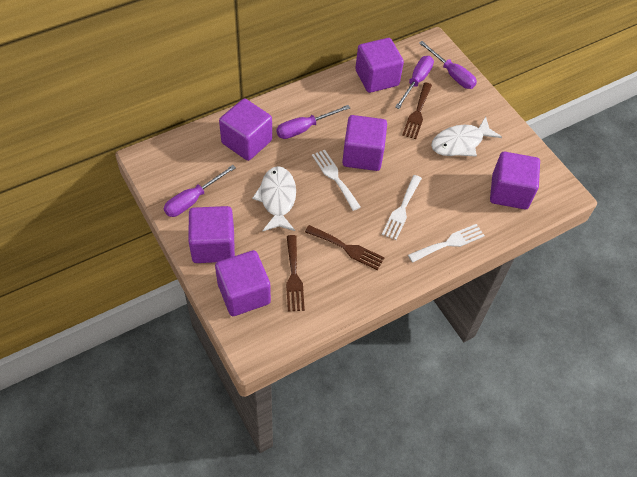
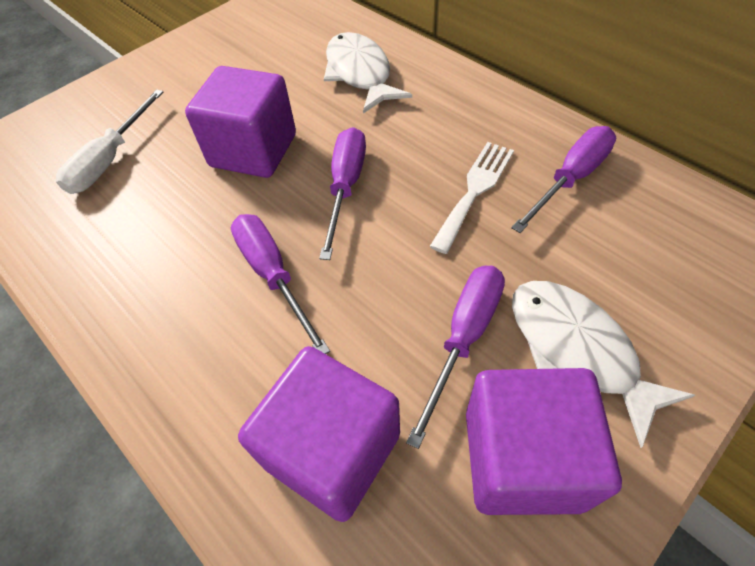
brown fork: [286,235,305,311] [305,225,385,270] [402,83,432,139] = 3 -> none = 0
purple cube: [188,206,235,263] [215,250,271,316] [219,99,272,161] [342,115,387,171] [355,38,404,93] [490,152,540,209] = 6 -> [185,66,296,178] [238,346,400,522] [466,368,622,515] = 3
white fork: [312,150,361,211] [382,175,422,240] [408,224,485,263] = 3 -> [429,142,514,254] = 1
white screwdriver: none = 0 -> [56,89,163,194] = 1

